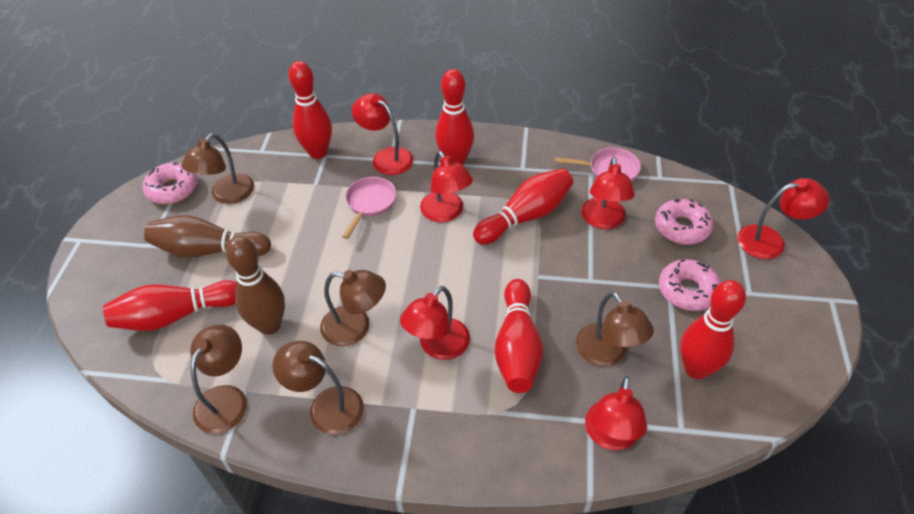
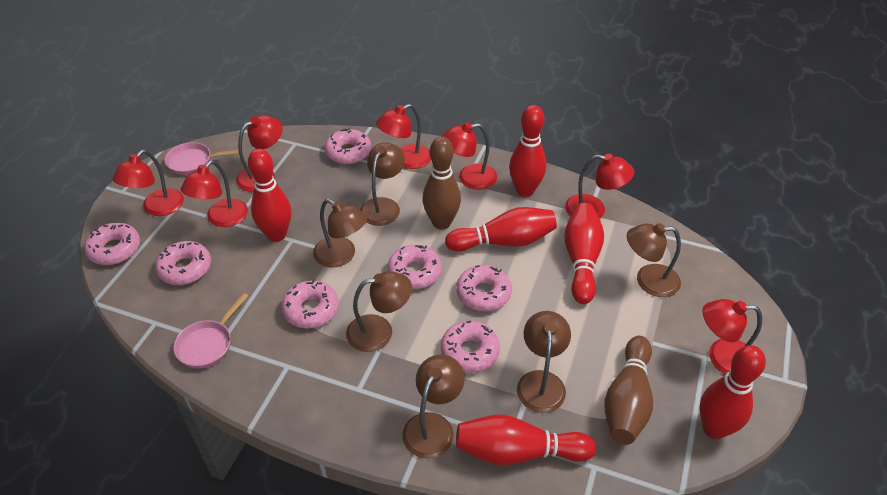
brown lamp: [181,133,254,204] [190,324,247,434] [273,341,364,435] [320,270,386,346] [576,292,654,366] = 5 -> [313,199,367,267] [346,271,412,352] [360,142,405,226] [402,355,465,459] [517,311,571,413] [627,223,681,297] = 6
pink donut: [143,162,198,204] [655,199,713,245] [659,259,721,311] = 3 -> [84,223,140,265] [155,241,211,285] [281,280,339,328] [325,128,371,164] [388,245,442,289] [441,321,500,373] [456,265,512,311] = 7
red lamp: [352,93,413,175] [400,286,470,360] [420,151,473,222] [581,157,635,229] [585,376,647,450] [737,178,830,259] = 6 -> [113,150,184,216] [181,160,248,227] [236,115,283,192] [376,104,431,169] [442,122,497,190] [565,154,634,219] [702,299,762,375] = 7

